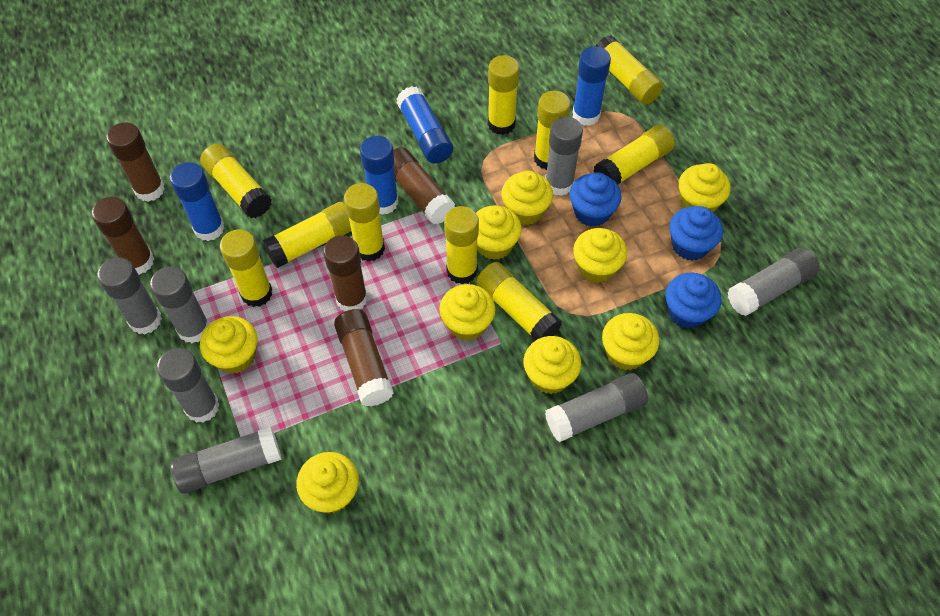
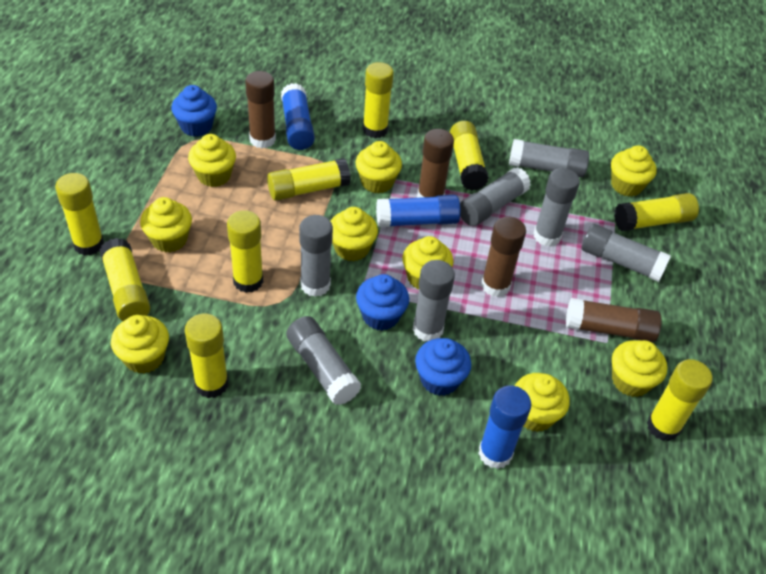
blue glue stick: [170,162,224,241] [360,136,398,215] [396,86,453,164] [573,46,611,126] = 4 -> [281,83,315,150] [376,195,461,227] [478,386,531,469] = 3
brown glue stick: [92,197,154,275] [106,122,165,202] [323,235,368,311] [334,309,394,407] [393,147,455,224] = 5 -> [245,71,276,148] [417,129,454,198] [481,217,526,297] [566,298,662,342] = 4
yellow glue stick: [200,144,272,218] [220,229,272,307] [262,202,351,268] [344,183,385,262] [444,206,479,284] [476,262,562,341] [488,55,520,135] [534,91,571,170] [593,125,675,185] [596,35,663,105] = 10 -> [55,173,104,256] [100,238,150,321] [185,314,228,398] [227,210,264,293] [267,158,351,201] [363,62,394,138] [450,121,489,191] [614,193,699,231] [647,359,713,441] = 9

